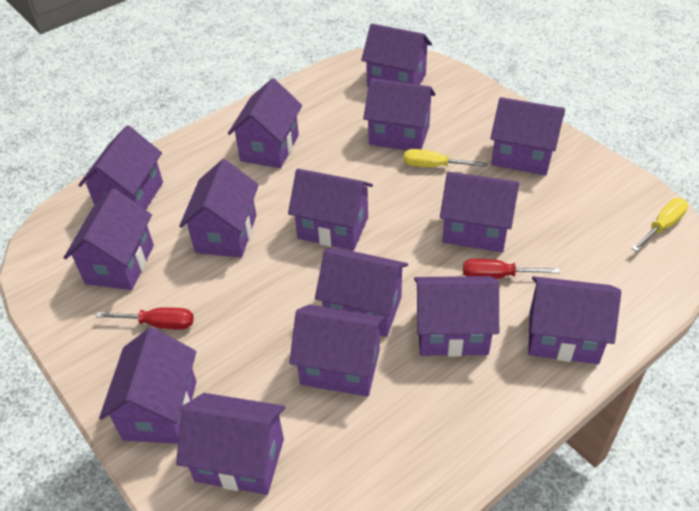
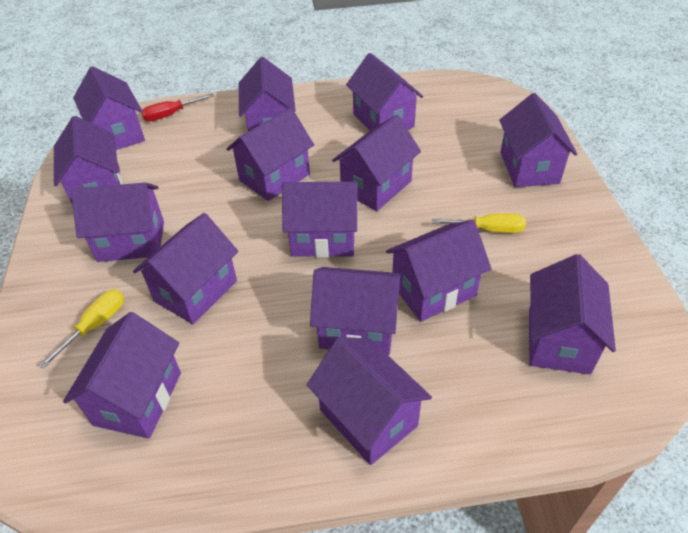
red screwdriver: [96,307,194,330] [463,259,560,279] = 2 -> [141,93,214,121] = 1

